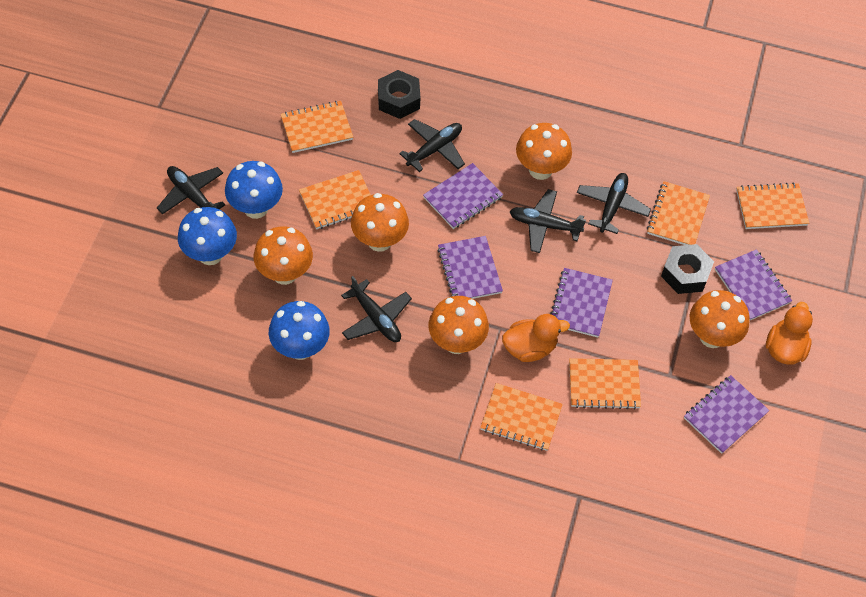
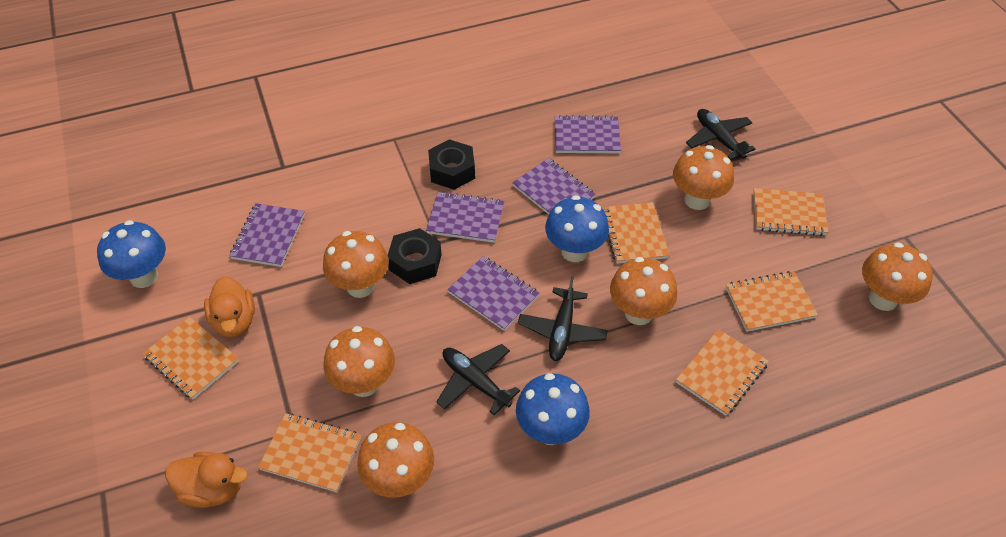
black plane: [157,166,225,214] [341,276,412,342] [399,119,465,172] [509,189,586,253] [577,173,651,234] = 5 -> [436,344,520,415] [518,276,608,361] [686,109,755,160] = 3
orange mushroom: [254,226,313,285] [351,193,409,252] [428,296,489,354] [516,123,572,180] [690,290,750,348] = 5 -> [323,231,389,298] [324,326,395,397] [357,422,434,497] [610,257,677,325] [673,145,734,210] [862,242,933,311] = 6

